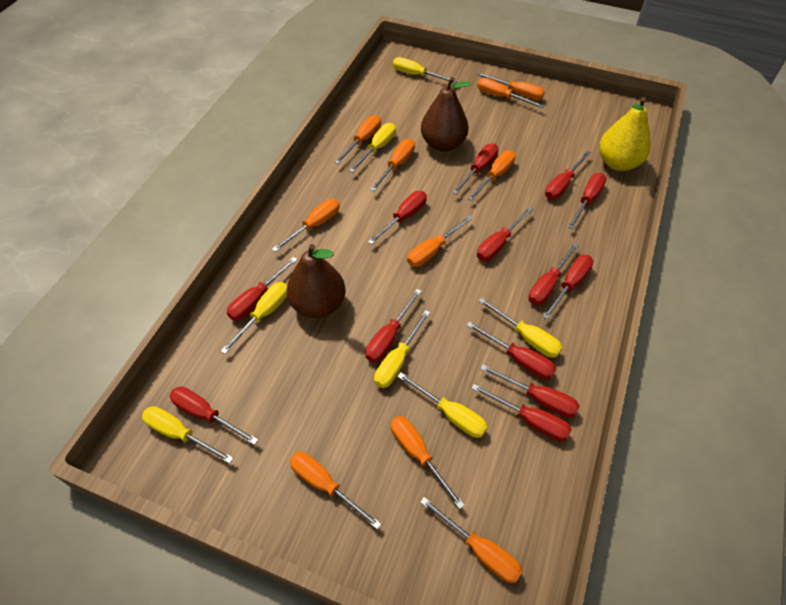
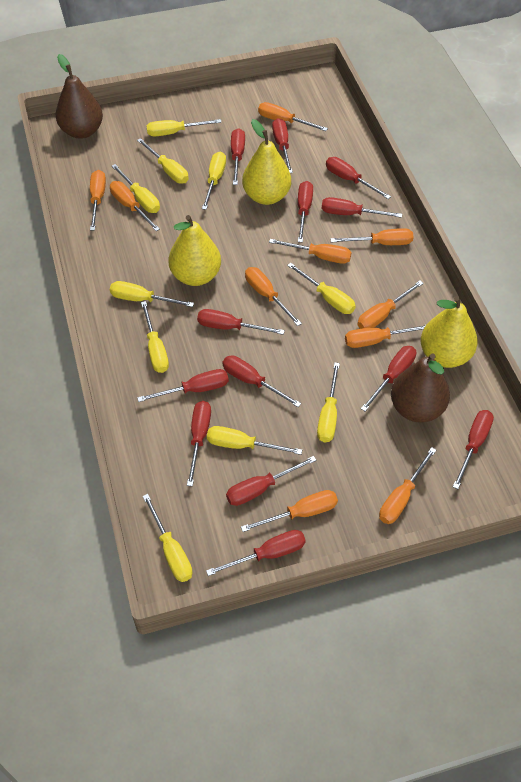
yellow pear: [599,97,651,171] = 1 -> [168,215,221,286] [242,119,291,205] [421,296,478,368] = 3
yellow screwdriver: [142,406,233,464] [221,282,287,354] [349,123,396,173] [374,310,430,388] [393,57,457,83] [397,372,488,438] [478,298,562,358] = 7 -> [110,281,194,307] [112,164,160,213] [137,138,189,184] [141,301,169,373] [143,494,192,582] [146,119,222,136] [202,152,226,210] [207,426,302,455] [287,263,356,314] [317,362,340,442] = 10

